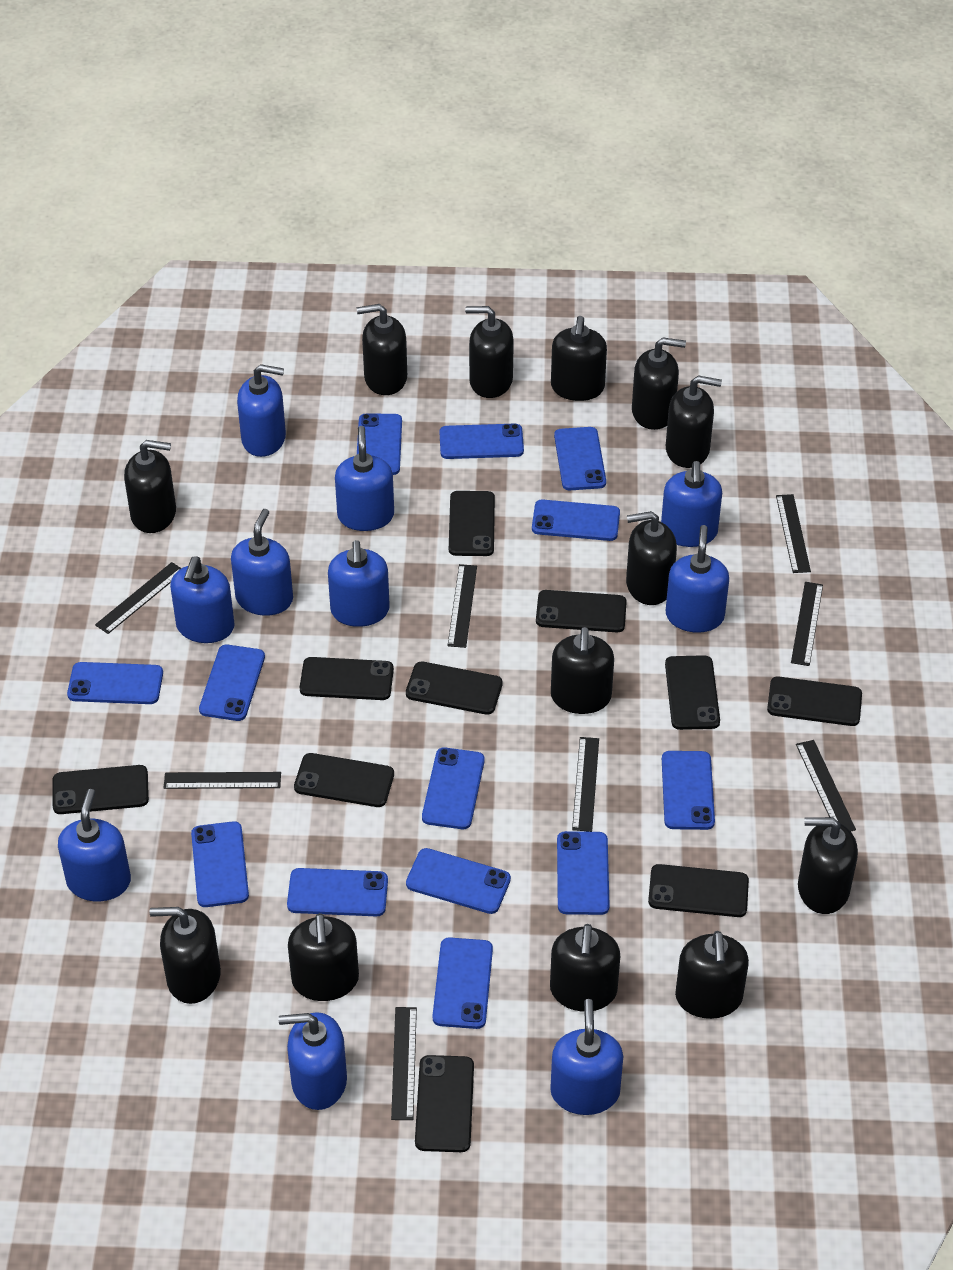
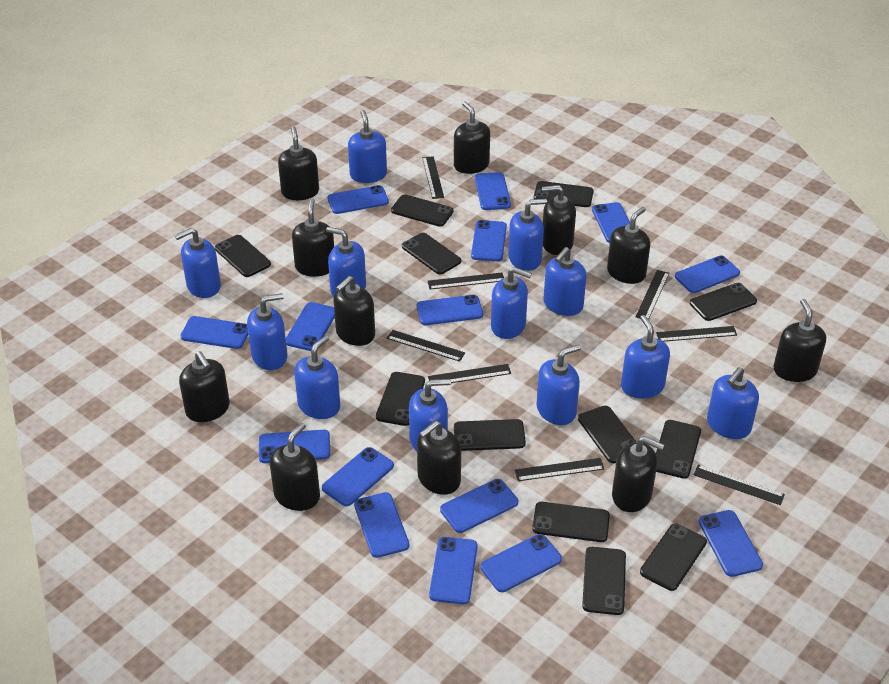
black phone: [52,765,149,814] [294,753,394,807] [300,657,394,700] [406,662,503,715] [415,1055,474,1152] [449,491,495,556] [536,590,627,632] [648,864,749,917] [665,655,720,730] [767,677,862,726] = 10 -> [215,235,271,277] [376,372,425,426] [391,194,453,227] [402,233,461,274] [454,419,526,451] [532,502,610,542] [534,181,594,207] [578,406,636,463] [582,547,626,615] [640,523,707,591] [656,420,701,479] [690,283,757,321] = 12
black soap dispenser: [124,440,176,533] [150,907,221,1004] [288,913,359,1001] [357,304,407,395] [465,306,514,398] [550,924,620,1012] [551,316,607,401] [551,627,614,714] [626,511,677,605] [632,338,686,430] [666,375,722,468] [675,931,749,1019] [798,817,858,914] = 13 -> [179,351,230,422] [269,423,320,511] [278,126,319,200] [292,199,334,277] [333,276,375,346] [417,421,461,495] [454,102,490,174] [542,185,576,255] [607,207,650,284] [612,436,664,512] [773,299,826,382] = 11
blue phone: [67,662,163,704] [191,821,249,907] [199,645,265,721] [287,868,388,916] [357,413,402,475] [406,848,511,914] [422,747,485,829] [432,937,493,1029] [439,424,524,459] [532,500,620,541] [554,427,606,490] [557,831,610,915] [662,751,715,830] = 13 -> [180,316,248,349] [259,430,330,463] [286,302,335,351] [322,447,394,506] [328,185,389,214] [354,492,409,558] [417,295,483,325] [429,537,478,604] [440,479,518,533] [471,220,507,262] [475,172,511,210] [481,534,562,592] [592,202,630,243] [675,256,740,293] [699,510,763,577] = 15
blue soap dispenser: [58,789,131,901] [170,557,235,643] [231,509,293,616] [237,364,286,457] [279,1012,347,1110] [328,540,390,627] [335,426,394,531] [550,999,623,1115] [661,461,722,547] [666,525,729,633] = 10 -> [175,228,221,298] [247,293,288,370] [294,335,340,419] [326,227,366,297] [348,110,387,183] [409,379,451,451] [491,267,532,339] [508,199,547,271] [536,344,581,425] [543,247,587,316] [621,315,670,399] [707,367,759,439] = 12

